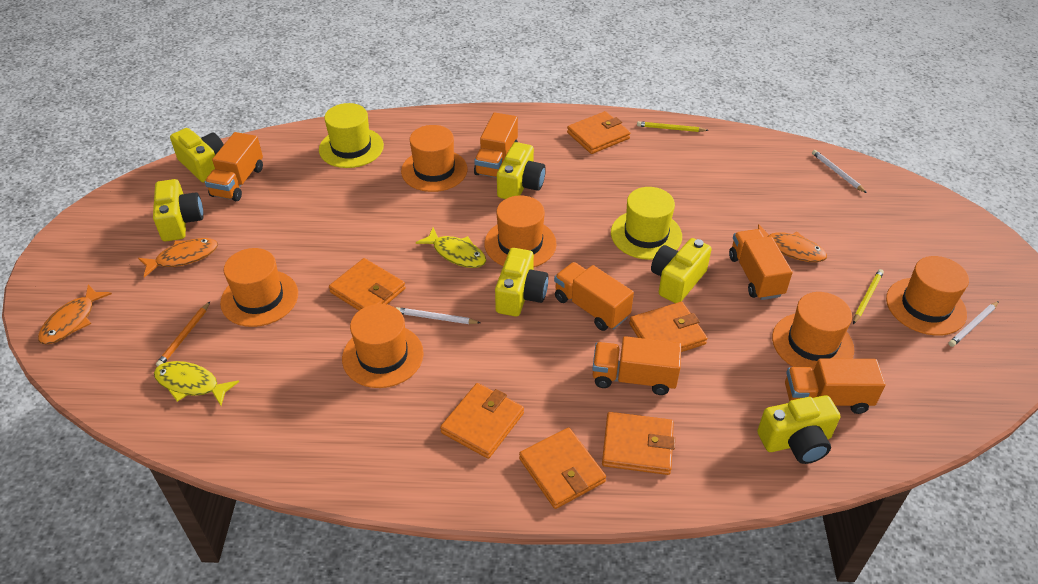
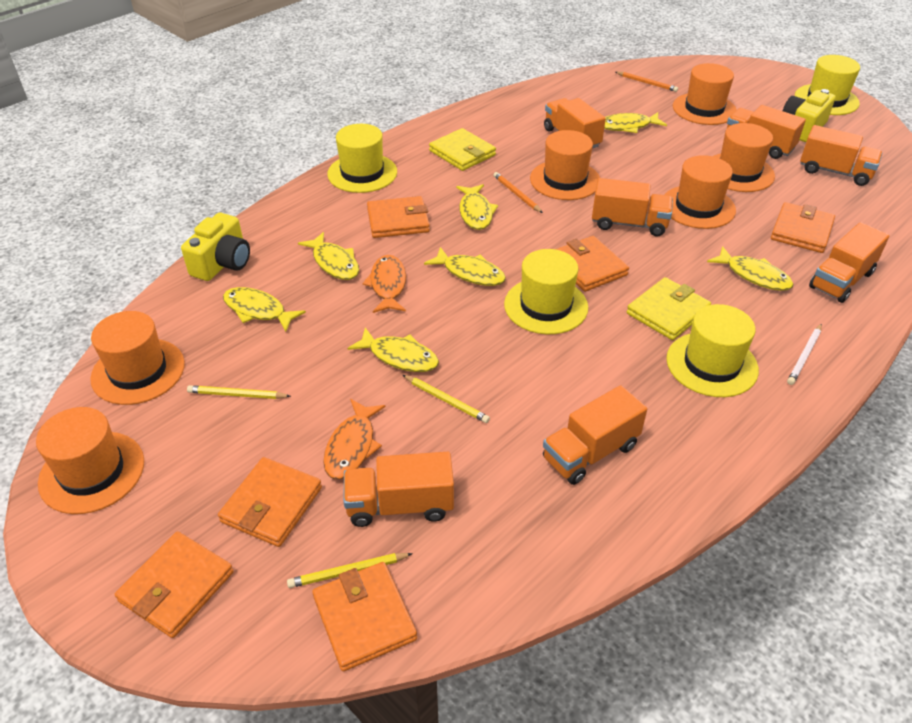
orange fish: [38,284,112,344] [138,238,218,277] [758,224,827,262] = 3 -> [323,399,385,479] [362,255,406,313] = 2
orange pencil: [156,302,210,366] = 1 -> [493,172,543,213] [616,72,678,92] = 2
orange truck: [205,132,263,201] [474,112,518,178] [554,262,634,331] [592,336,681,395] [729,229,793,300] [785,358,886,414] = 6 -> [344,452,454,527] [543,385,647,485] [544,98,606,149] [592,178,673,236] [727,105,806,159] [800,125,883,186] [809,222,889,303] = 7
white pencil: [396,307,481,324] [812,150,867,193] [949,301,999,347] = 3 -> [787,324,822,385] = 1
yellow camera: [153,179,204,241] [170,128,224,183] [495,248,548,317] [497,142,546,199] [651,238,712,303] [757,395,840,464] = 6 -> [181,213,250,281] [782,89,836,142] = 2
yellow fish: [154,361,239,406] [416,227,486,268] = 2 -> [223,287,306,332] [298,232,359,280] [348,327,439,372] [424,247,506,286] [456,184,498,230] [604,112,667,133] [707,246,793,291] = 7
yellow hat: [319,103,384,168] [611,187,682,260] = 2 -> [327,124,397,193] [504,249,588,334] [666,304,759,397] [795,55,860,115] = 4
yellow pencil: [637,121,709,132] [853,269,884,324] = 2 -> [187,385,291,399] [287,553,413,588] [403,375,490,423] = 3
yellow wallet: none = 0 -> [429,128,496,171] [627,277,711,340] = 2

